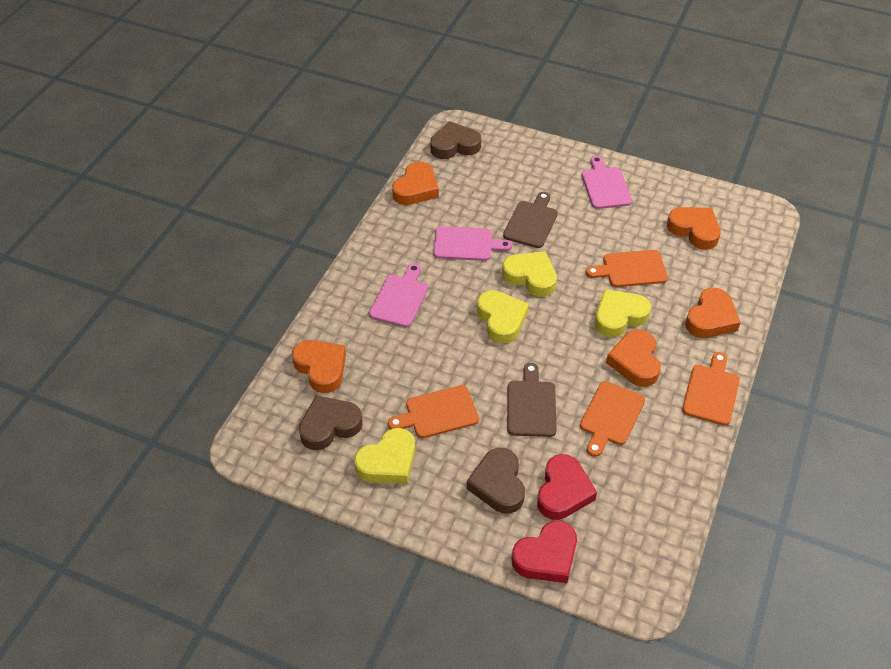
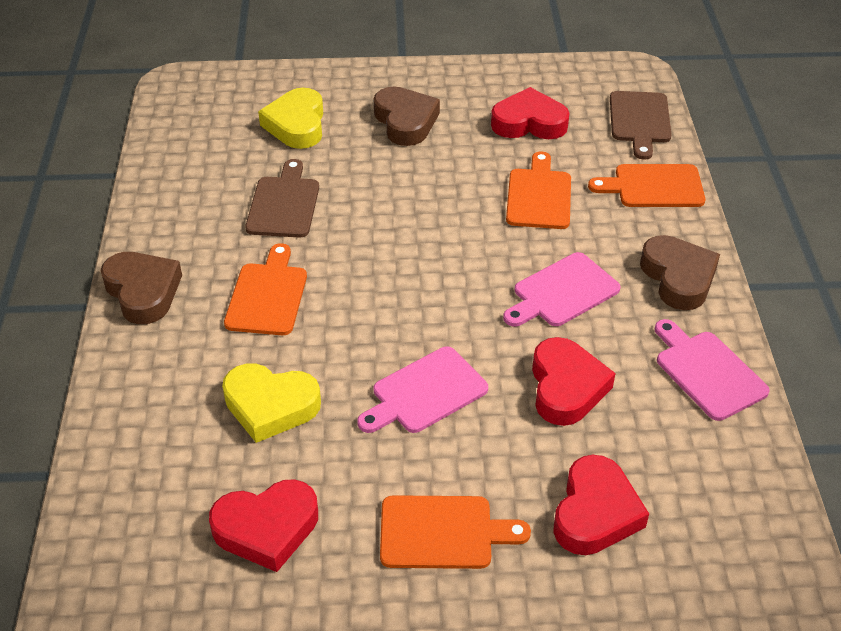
orange heart: [292,340,346,393] [392,162,439,205] [606,329,661,387] [667,207,721,250] [685,288,741,338] = 5 -> none = 0
red heart: [512,521,577,583] [537,454,597,520] = 2 -> [209,479,318,572] [491,87,570,139] [532,337,616,426] [553,455,649,555] = 4
yellow heart: [354,428,415,484] [477,290,529,344] [502,251,557,297] [595,289,651,337] = 4 -> [222,363,321,443] [258,88,323,149] = 2

